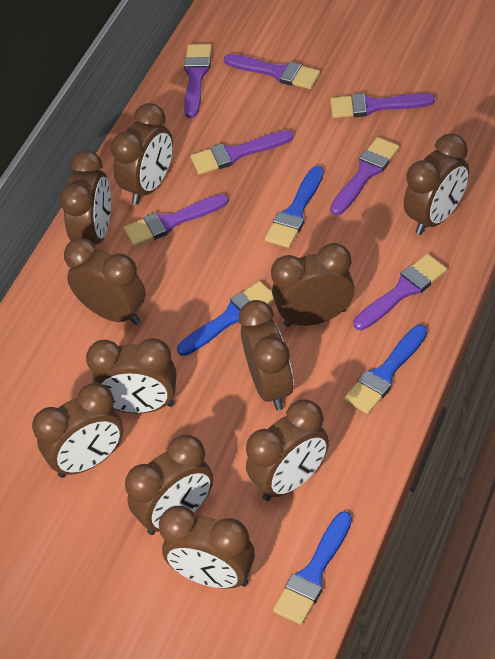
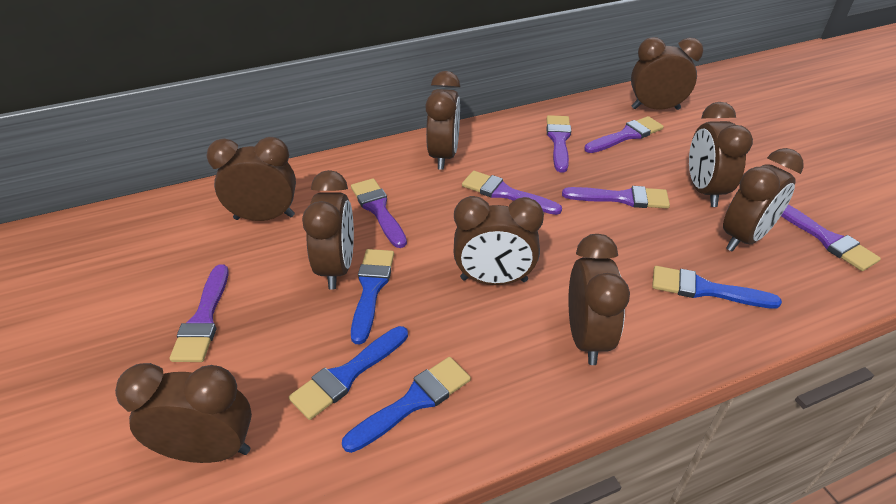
brown clock: [32,383,124,478] [60,150,111,245] [64,238,146,325] [86,338,176,413] [111,103,173,205] [125,434,213,535] [159,506,255,589] [239,300,294,410] [246,399,329,501] [271,243,354,327] [404,133,469,235] = 11 -> [115,363,252,463] [206,137,296,221] [302,170,354,290] [425,71,460,170] [454,196,544,285] [568,234,630,365] [631,37,704,110] [689,102,753,207] [723,148,804,252] = 9

